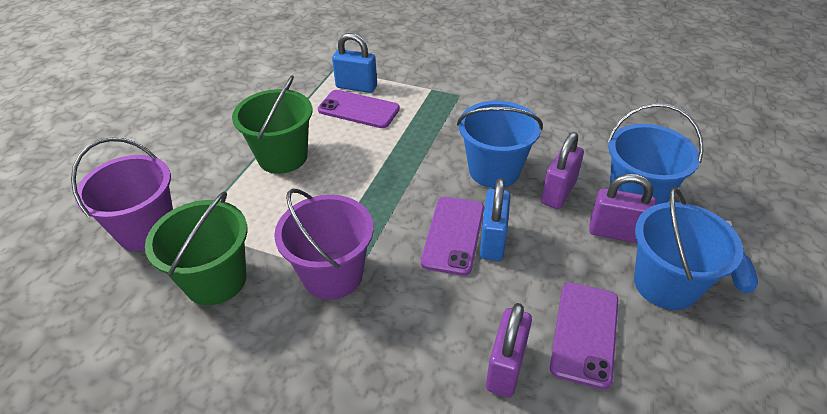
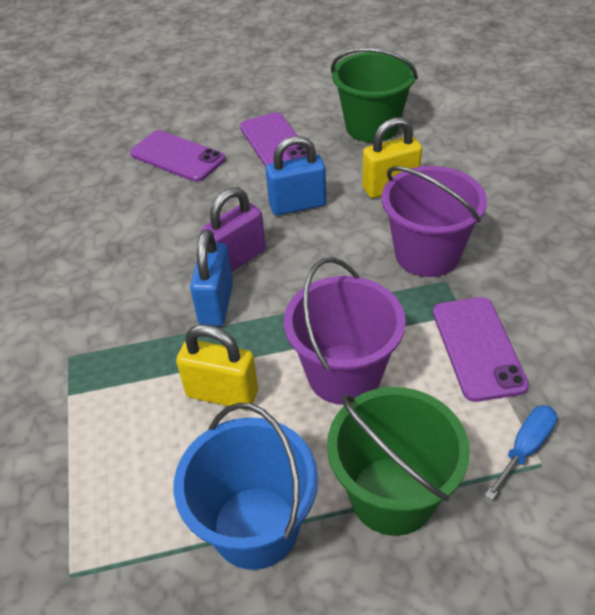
blue bucket: [457,101,543,188] [607,103,704,204] [634,187,743,310] = 3 -> [174,403,318,570] = 1
purple padlock: [486,303,532,397] [541,132,584,209] [589,174,657,243] = 3 -> [201,187,266,272] = 1
yellow padlock: none = 0 -> [176,324,258,410] [362,117,422,198] = 2

